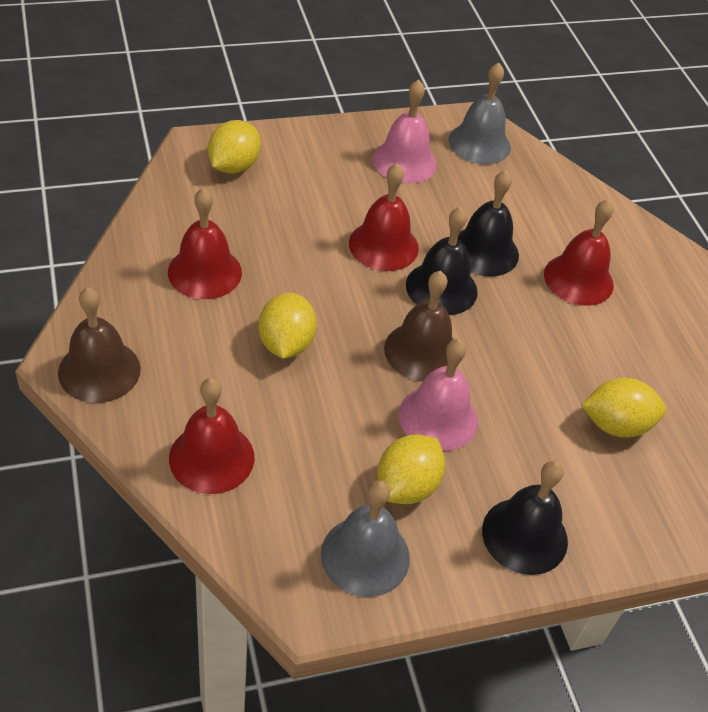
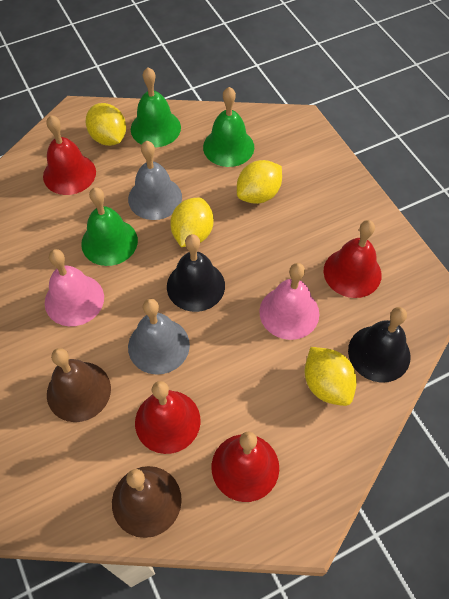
black bell: [406,207,478,315] [458,170,519,276] [482,461,568,575] = 3 -> [167,234,225,312] [348,307,411,383] = 2
green bell: none = 0 -> [81,187,138,266] [131,67,181,147] [203,87,254,167] = 3

